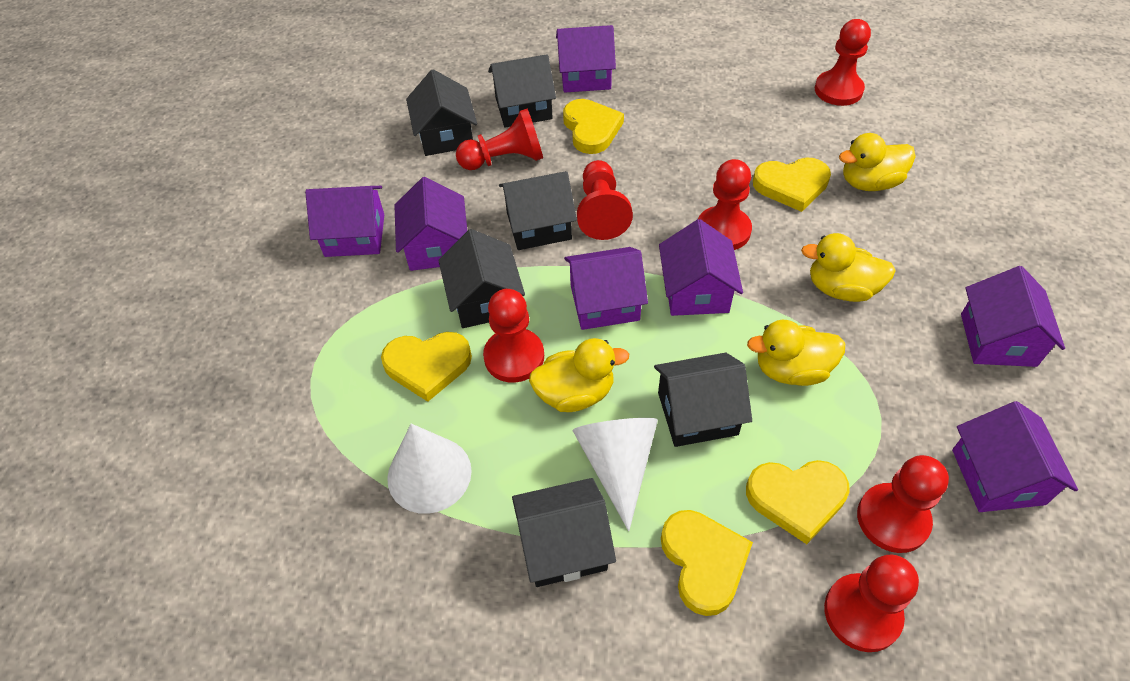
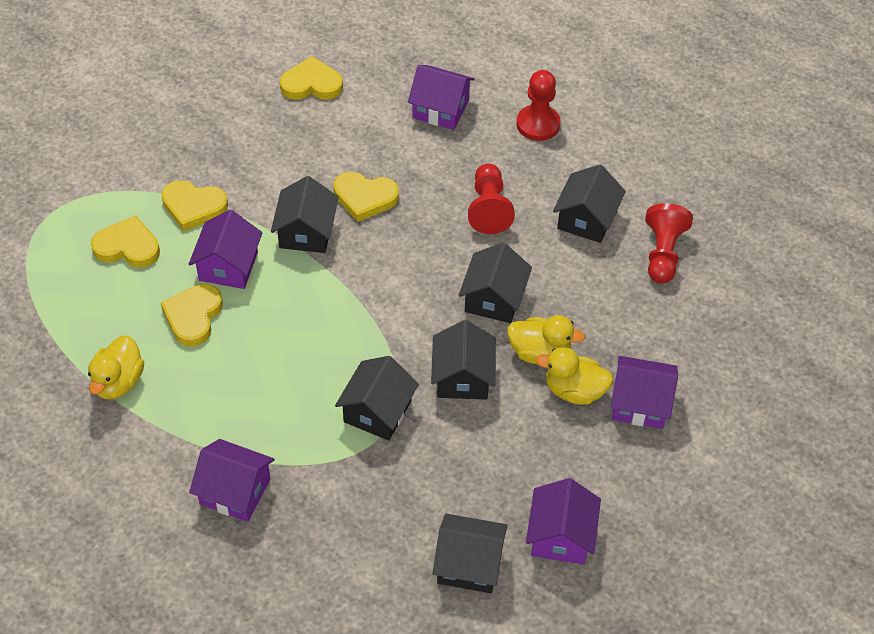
purple house: [305,186,384,257] [394,177,467,271] [556,25,616,93] [564,247,648,330] [659,219,743,316] [952,401,1078,512] [961,266,1065,367] = 7 -> [189,210,262,289] [189,439,275,522] [408,65,475,130] [526,478,601,564] [611,356,678,429] = 5
red pawn: [456,109,543,170] [483,289,544,383] [577,160,633,240] [698,159,752,250] [815,19,871,106] [824,555,919,652] [857,455,949,553] = 7 -> [468,164,515,234] [516,70,561,141] [645,203,693,284] = 3
white cone: [387,424,472,514] [573,418,658,531] = 2 -> none = 0
yellow duck: [529,338,629,412] [747,320,845,386] [801,233,896,302] [839,133,916,191] = 4 -> [88,335,144,399] [507,315,585,364] [536,347,613,405] = 3

